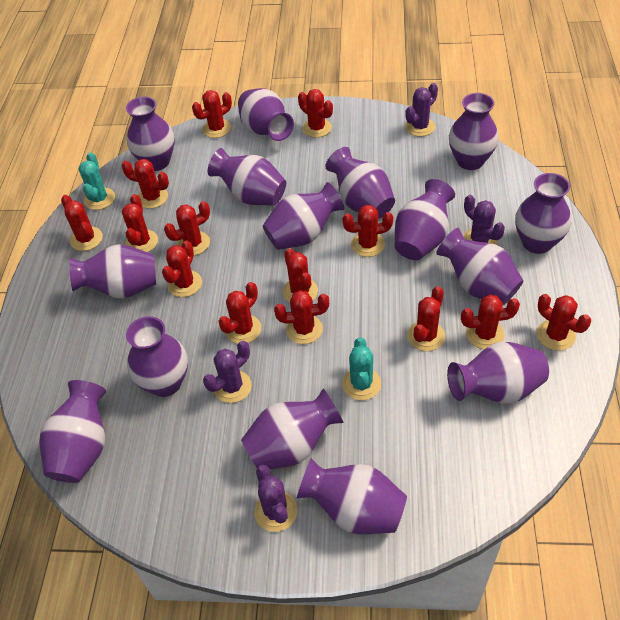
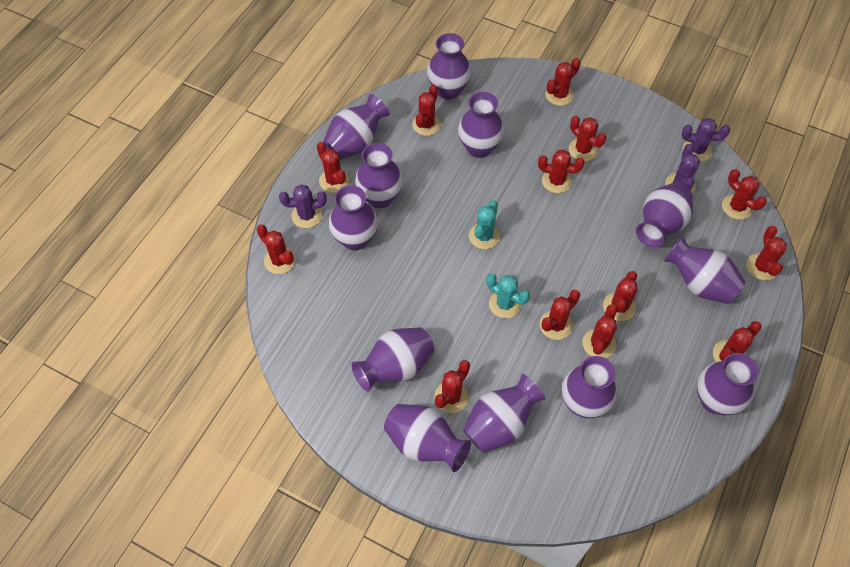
purple cactus: [203,341,252,403] [254,465,297,532] [405,83,438,137] [463,195,505,245] = 4 -> [279,185,327,228] [665,144,700,194] [682,118,730,162] = 3
purple vase: [39,380,106,483] [69,244,156,299] [126,96,175,171] [126,316,188,397] [208,148,286,206] [238,88,294,141] [241,389,343,469] [263,182,344,250] [297,458,407,534] [325,147,395,219] [395,179,455,260] [436,228,523,305] [447,342,549,404] [449,93,499,170] [515,173,571,254] = 15 -> [323,94,390,160] [329,185,378,250] [351,327,434,392] [355,143,403,208] [384,404,471,472] [427,33,471,100] [458,92,504,158] [463,374,545,453] [562,356,617,418] [636,182,693,247] [664,236,745,304] [697,353,758,415] = 12
red cactus: [61,195,103,251] [122,159,169,209] [122,194,158,252] [162,241,202,297] [164,201,210,255] [192,90,232,138] [218,282,261,344] [274,290,329,344] [283,248,318,302] [298,89,333,138] [342,205,393,257] [408,286,445,351] [461,295,520,349] [537,294,591,351] = 14 -> [256,224,296,274] [317,142,349,193] [412,84,441,136] [434,360,470,413] [538,149,585,193] [540,290,580,340] [545,58,581,106] [569,116,606,161] [582,304,617,358] [603,271,638,321] [713,321,762,362] [722,169,767,220] [746,226,787,281] = 13

